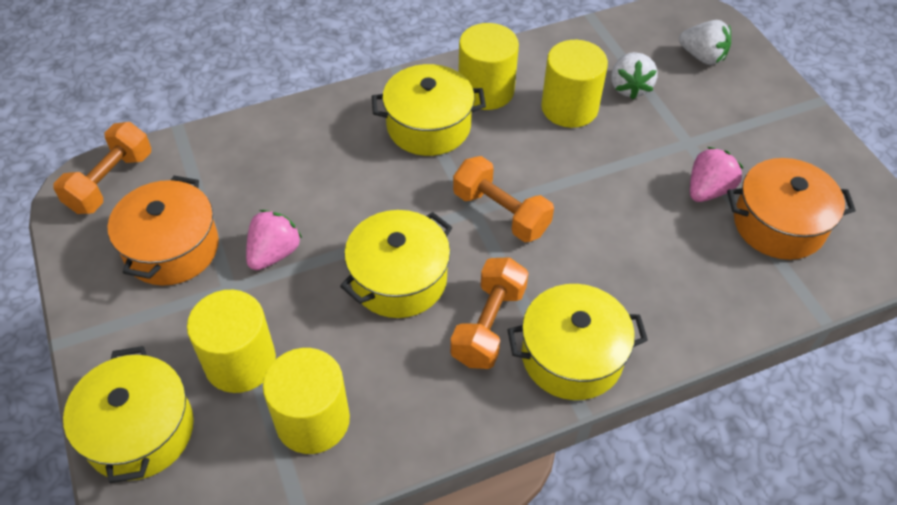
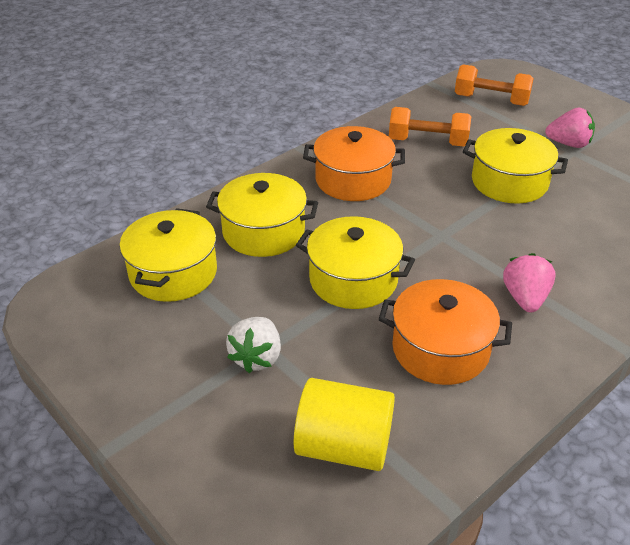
orange dumbbell: [53,122,151,214] [450,257,528,369] [453,156,554,242] = 3 -> [389,107,471,147] [455,64,534,106] = 2
white strawberry: [611,52,658,100] [679,20,731,65] = 2 -> [226,317,281,373] = 1
yellow cylinder: [187,290,276,393] [263,348,350,454] [458,23,519,110] [541,40,608,128] = 4 -> [294,378,395,471] = 1

